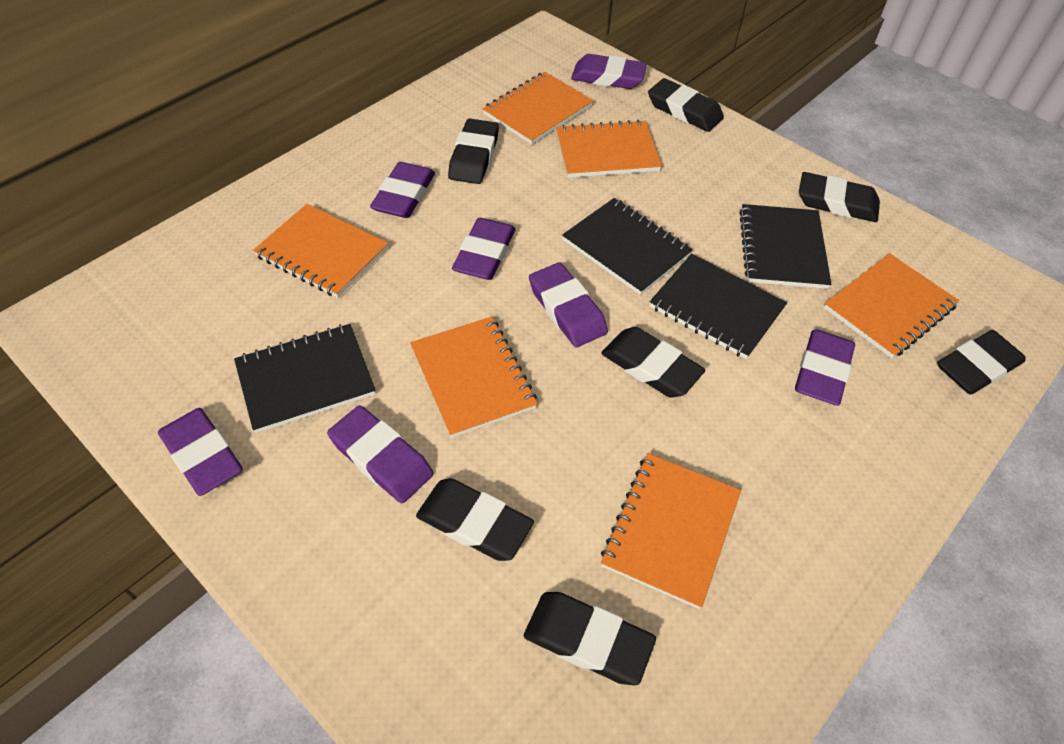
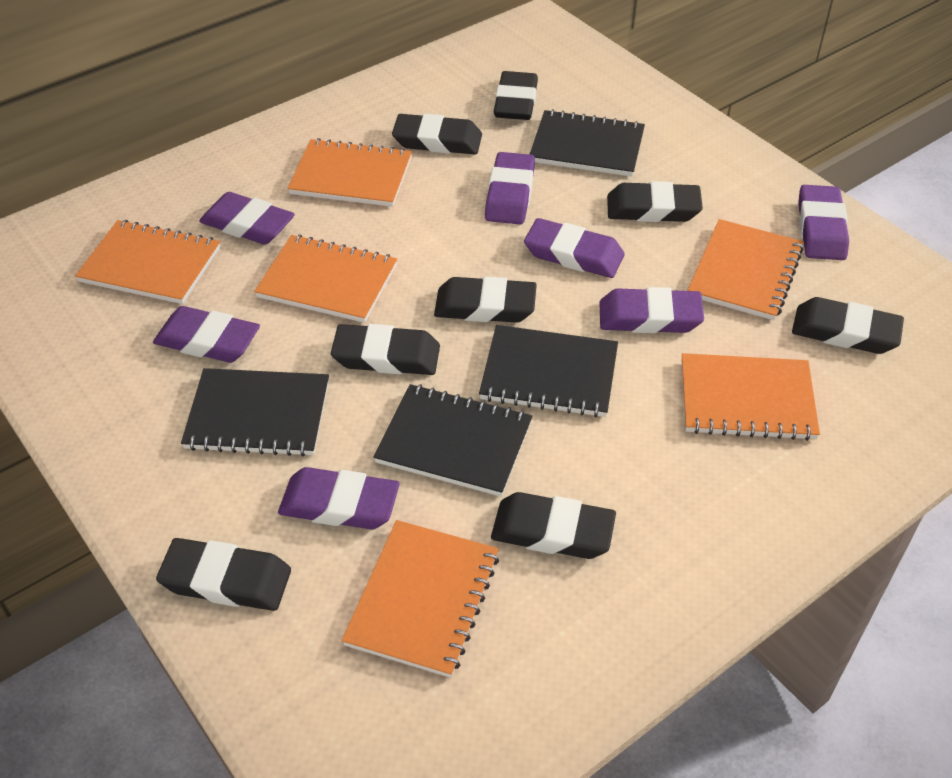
black eraser: [416,478,534,561] [448,119,499,184] [524,592,656,685] [601,327,705,398] [648,78,724,132] [799,172,880,222] [937,330,1026,395] = 7 -> [156,538,291,611] [331,324,440,375] [392,114,482,154] [434,276,537,323] [491,492,616,559] [494,71,538,120] [607,181,703,222] [792,297,904,354] = 8

